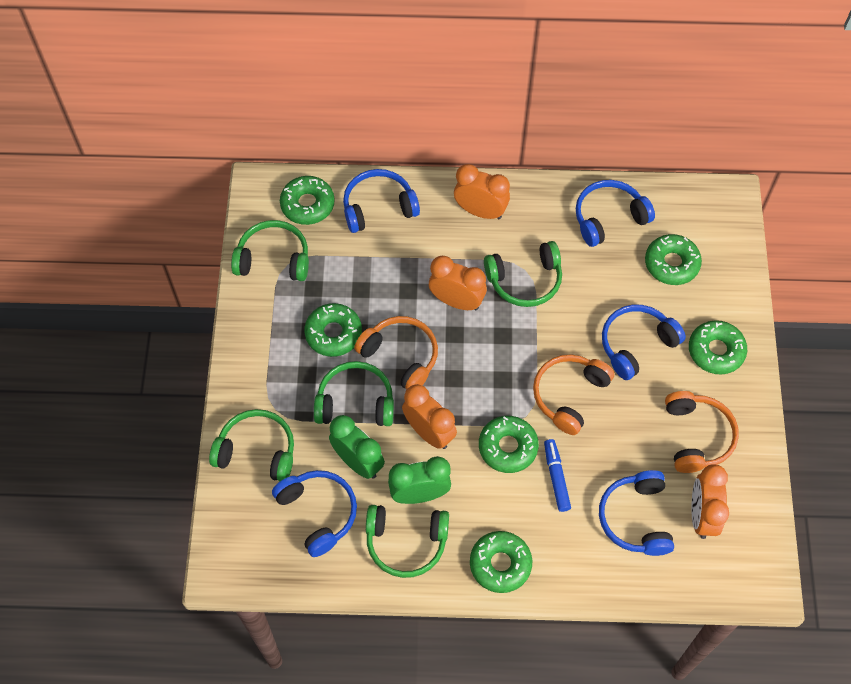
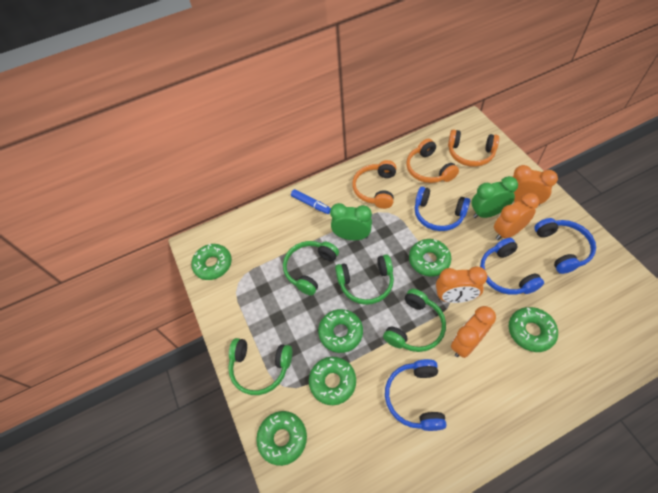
blue headphones: [272,470,357,557] [343,169,420,233] [576,180,655,247] [599,470,674,556] [602,305,686,380] = 5 -> [385,359,446,431] [415,187,470,231] [480,238,544,295] [534,218,596,274] = 4
green headphones: [209,409,294,481] [231,220,309,281] [314,361,394,426] [366,505,449,578] [484,241,562,307] = 5 -> [228,338,292,395] [283,241,339,296] [335,254,394,305] [383,289,446,352] = 4

